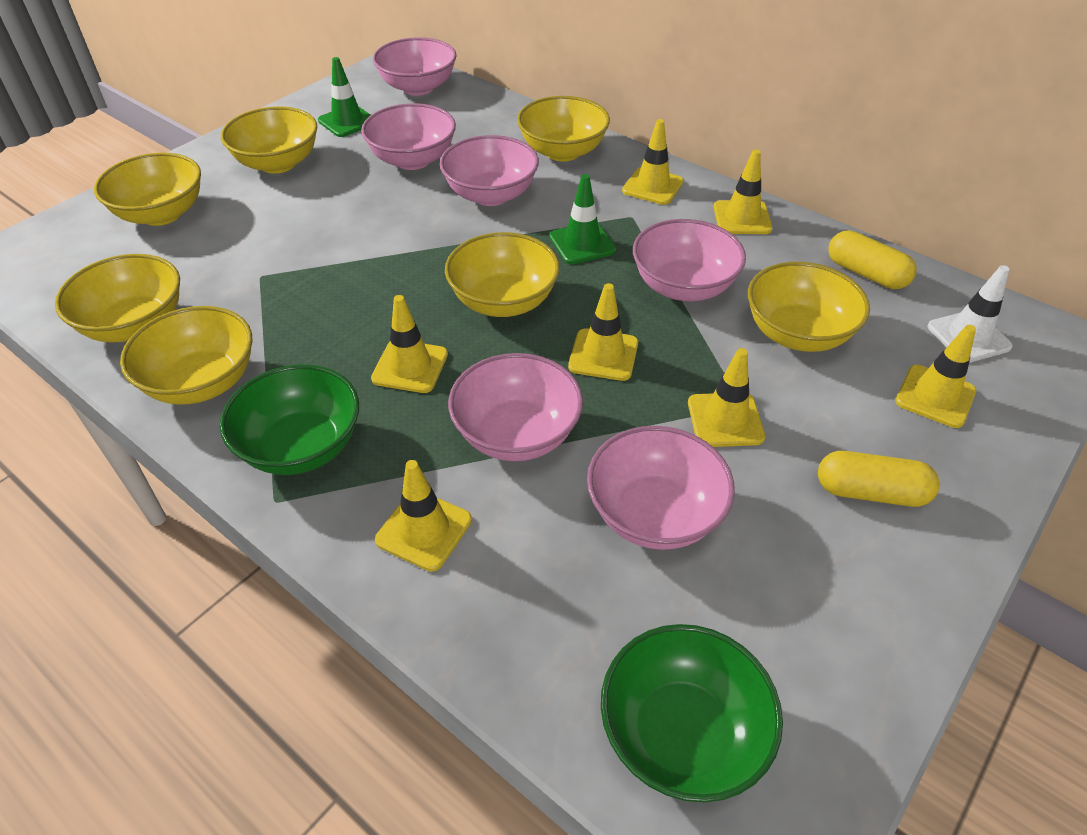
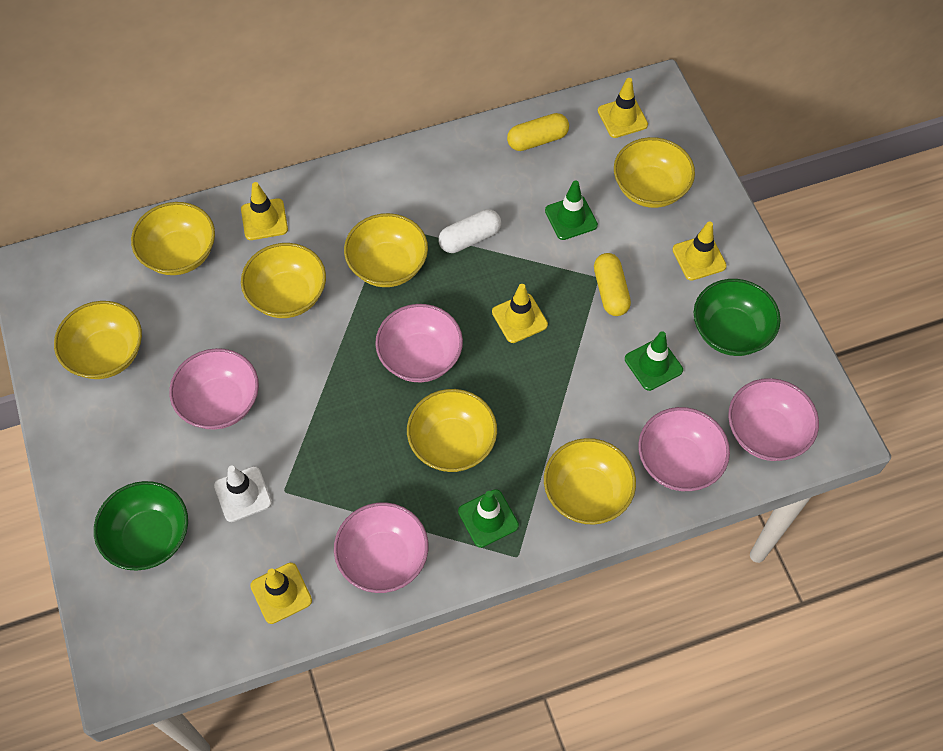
green traffic cone: [318,57,370,137] [549,174,616,264] = 2 -> [458,489,519,548] [545,180,598,240] [625,331,683,391] = 3
pink bowl: [361,103,456,170] [373,37,456,96] [440,135,539,206] [448,353,583,461] [587,426,735,550] [633,219,746,301] = 6 -> [169,348,259,430] [334,502,428,593] [375,304,463,382] [638,407,730,491] [728,378,819,461] = 5
white capsule: none = 0 -> [438,209,501,253] = 1
yellow traffic cone: [371,295,448,393] [375,460,472,571] [568,283,638,381] [622,119,684,205] [688,348,765,447] [714,149,773,234] [895,325,976,428] = 7 -> [241,182,288,240] [250,563,312,624] [492,284,548,343] [598,78,648,138] [672,221,727,281] = 5

